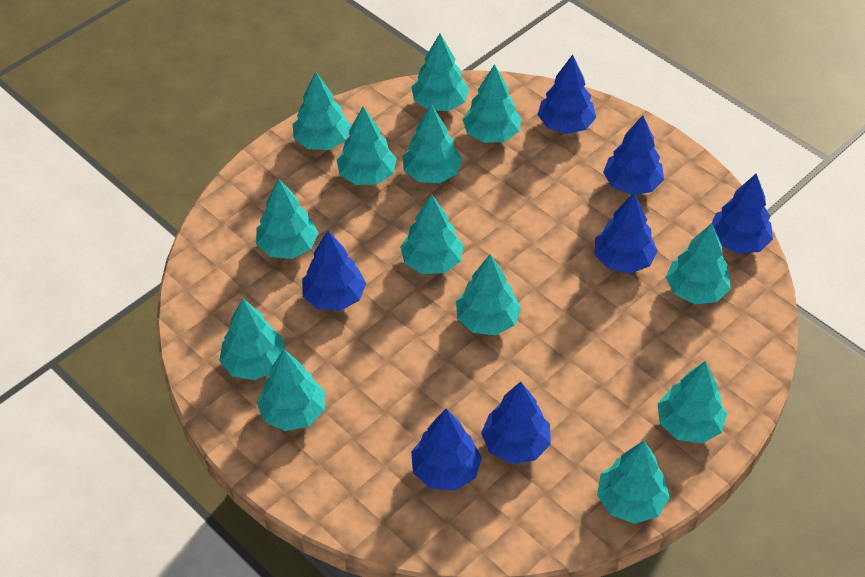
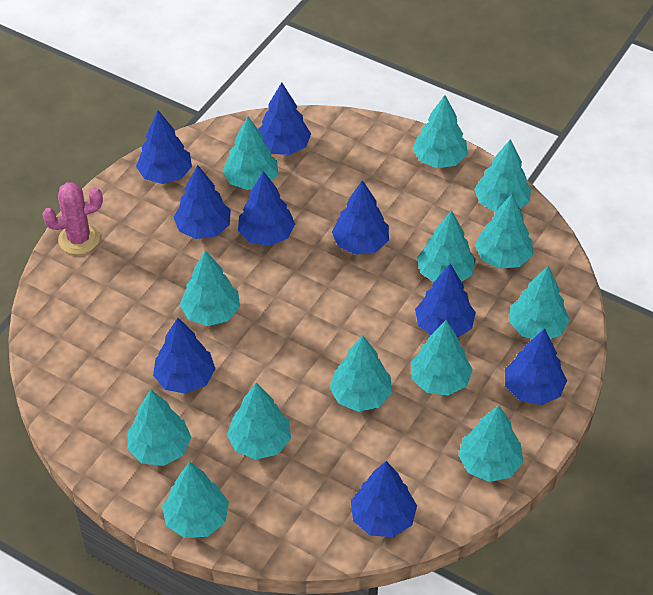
blue tree: [302,230,366,311] [411,409,482,491] [481,381,551,464] [537,55,596,134] [595,192,658,274] [603,115,664,195] [712,173,773,254] = 7 -> [136,110,192,184] [153,318,215,394] [174,165,231,239] [238,171,295,246] [258,82,311,155] [332,180,389,255] [351,461,417,537] [415,264,476,338] [505,328,567,405] = 9
pink cactus: none = 0 -> [42,182,103,255] = 1

